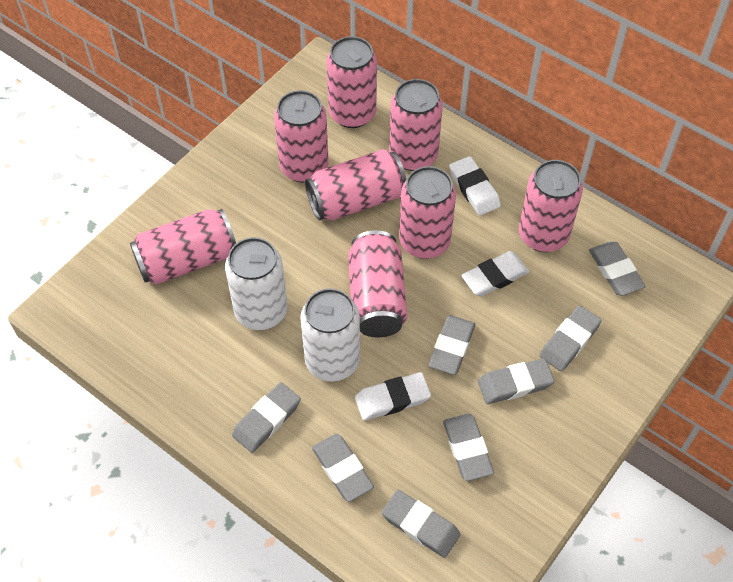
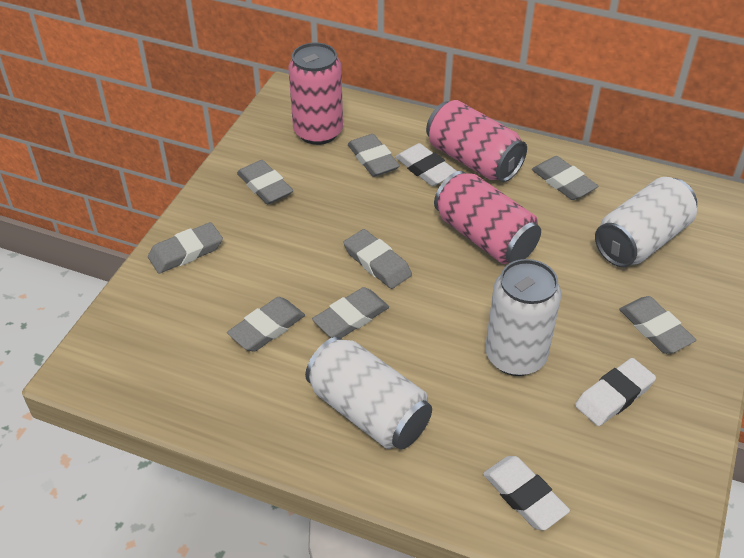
pink can: [130,209,236,285] [274,90,329,183] [305,149,406,220] [326,36,377,128] [348,230,407,337] [389,79,443,171] [399,166,456,259] [519,160,583,252] = 8 -> [288,43,343,145] [426,100,527,182] [434,171,541,264] = 3
white can: [225,237,287,330] [300,288,360,382] = 2 -> [305,337,432,450] [485,259,561,376] [595,177,697,267] = 3

